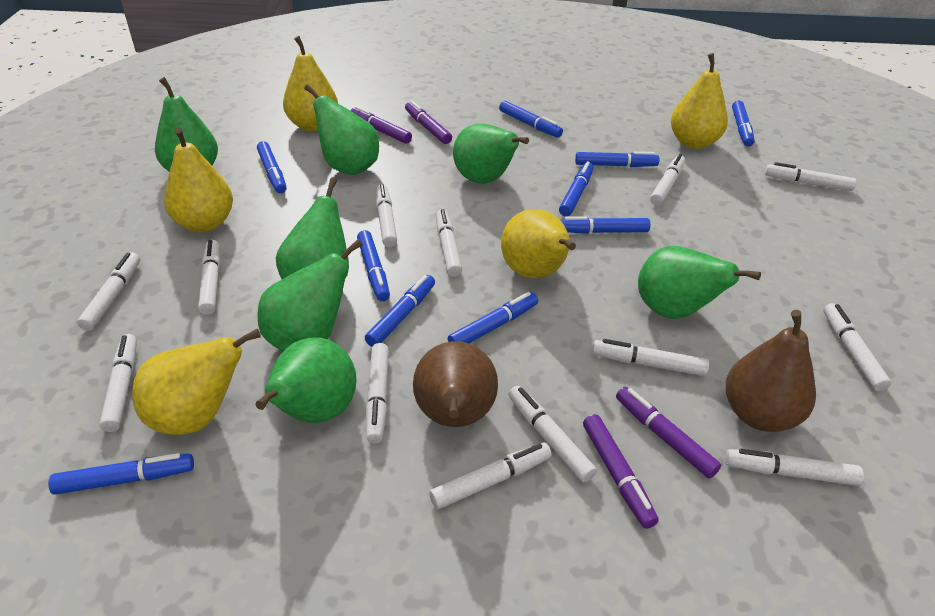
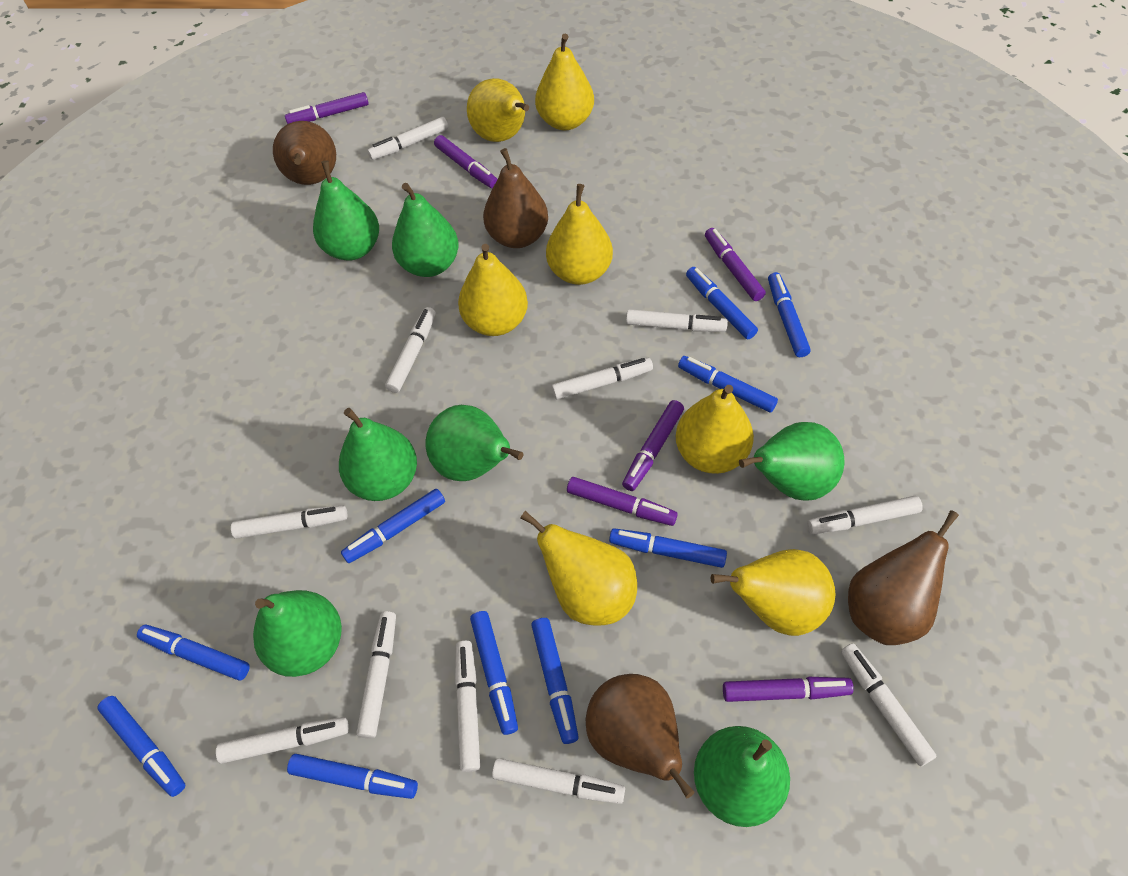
brown pear: [413,341,498,427] [726,310,816,432] = 2 -> [273,121,336,185] [483,148,548,248] [586,674,694,799] [848,510,959,645] = 4
purple marker: [351,106,412,144] [405,101,452,144] [583,414,659,529] [616,387,721,478] = 4 -> [285,92,369,124] [434,135,497,188] [567,477,678,526] [622,400,684,491] [705,228,766,301] [723,677,854,702] = 6
white marker: [77,252,140,331] [99,334,137,432] [198,240,220,315] [366,343,389,443] [376,184,397,247] [429,443,552,509] [436,209,462,277] [509,386,597,482] [592,339,709,376] [650,154,685,206] [725,449,864,486] [765,162,856,191] [823,303,891,391] = 13 -> [216,717,349,764] [231,506,347,539] [356,611,396,738] [367,117,448,160] [385,307,436,393] [455,640,480,772] [492,758,625,804] [552,358,653,399] [626,309,728,332] [807,496,923,534] [841,643,937,766] = 11
yellow pear: [132,329,261,435] [164,127,233,232] [283,36,338,131] [501,209,576,278] [671,53,728,149] = 5 -> [458,244,528,336] [467,78,529,142] [520,511,637,625] [535,34,594,130] [546,184,613,285] [675,385,754,474] [711,549,835,636] = 7

